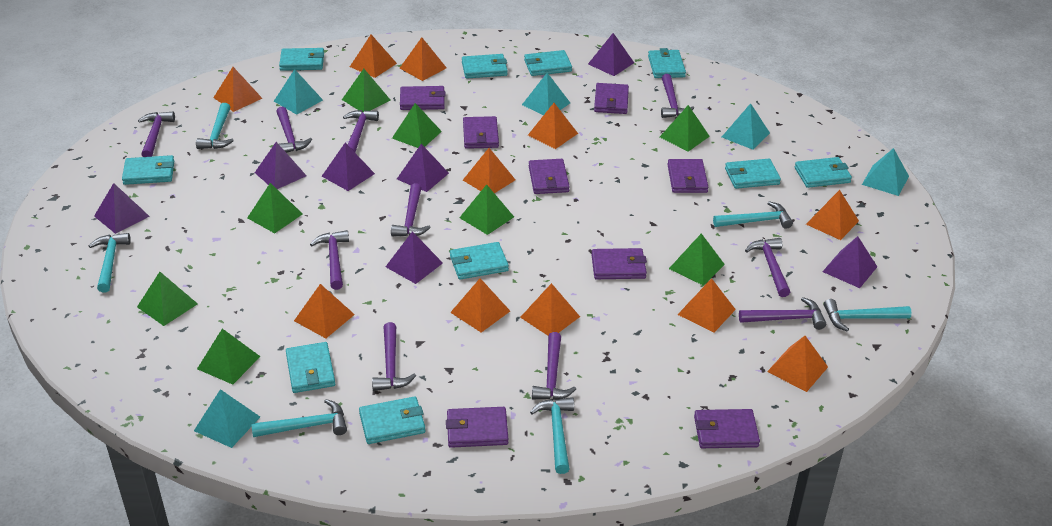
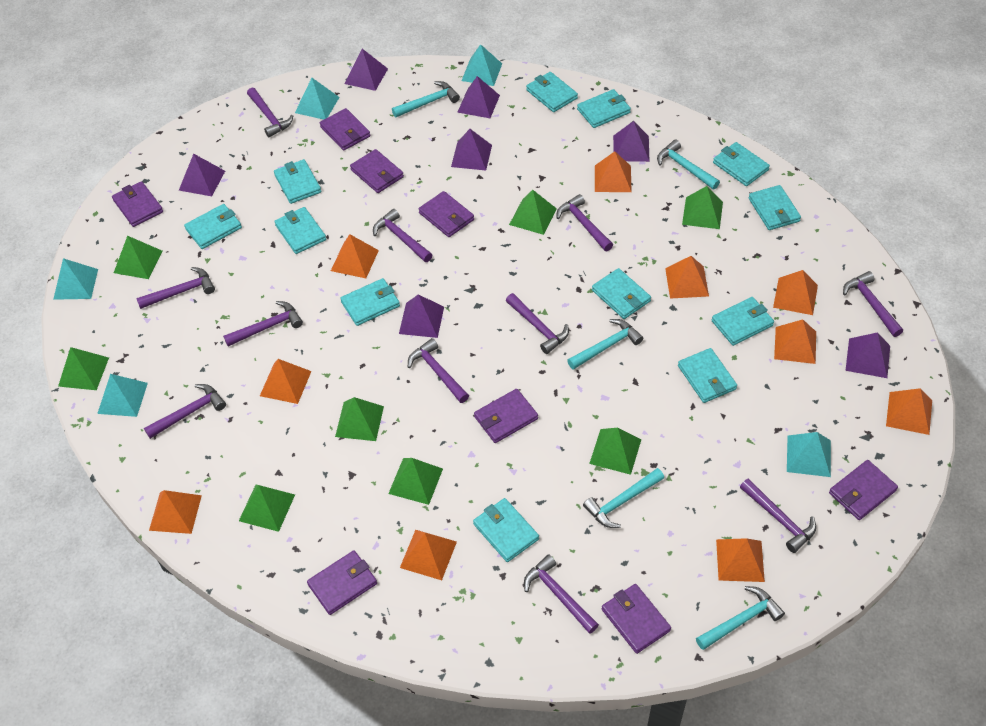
orange pyramid: [213,67,263,112] [294,284,355,338] [350,34,397,78] [400,37,447,81] [450,278,510,333] [463,148,515,193] [520,283,580,336] [528,103,578,149] [677,278,736,332] [767,336,828,392] [806,190,859,240] = 11 -> [149,490,202,534] [260,359,311,404] [331,234,379,278] [400,530,457,580] [595,151,632,192] [665,256,709,299] [716,538,765,582] [773,270,818,315] [774,319,816,364] [886,388,932,435] = 10
purple hammer: [138,112,175,157] [276,107,312,153] [310,230,349,290] [343,110,379,152] [372,322,416,391] [391,183,431,236] [532,332,576,400] [661,74,694,118] [739,297,826,330] [745,238,790,297] = 10 -> [136,267,215,309] [144,384,226,439] [223,301,303,346] [247,88,293,137] [373,209,432,262] [408,338,469,403] [506,293,569,354] [524,554,599,634] [557,194,613,251] [740,478,816,553] [843,271,903,337] = 11
turquoise hammer: [89,233,131,293] [196,103,234,149] [251,399,347,437] [530,397,574,474] [713,201,793,229] [824,299,912,332] = 6 -> [392,81,460,117] [567,319,643,370] [583,468,664,528] [657,140,720,190] [696,586,785,650] = 5
turquoise wallet: [122,155,174,185] [279,48,324,71] [286,342,335,393] [359,396,425,444] [450,242,509,280] [462,54,508,78] [524,50,572,76] [648,48,686,78] [725,159,781,189] [795,157,852,188] = 10 -> [184,204,242,249] [274,159,321,204] [274,207,326,254] [340,278,400,326] [473,498,539,562] [526,72,578,112] [577,89,631,128] [592,268,651,319] [678,348,737,403] [712,297,774,346] [713,142,770,186] [749,185,801,230] = 12

